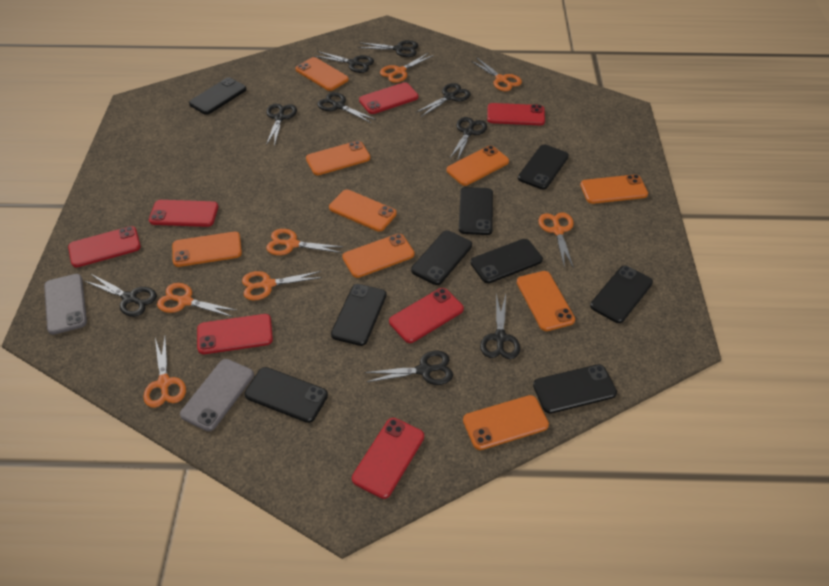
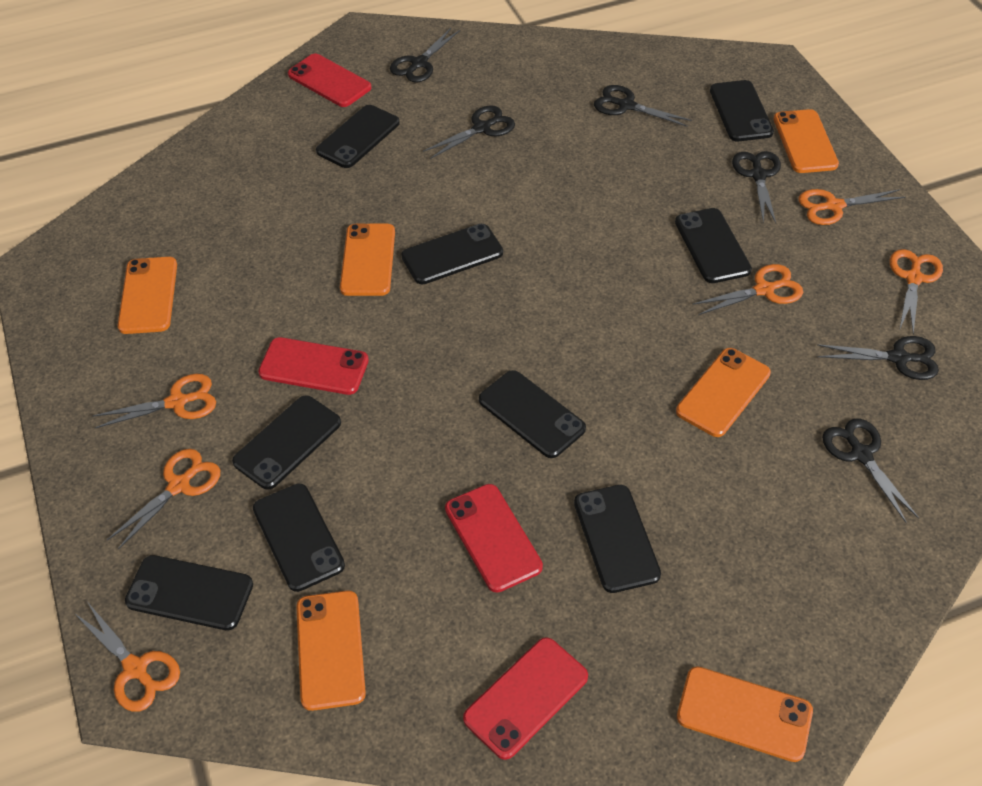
black scissors: [85,274,157,317] [266,104,297,146] [315,51,374,73] [317,92,376,123] [358,40,418,57] [365,351,453,385] [415,83,471,117] [450,117,487,159] [480,294,520,359] = 9 -> [390,28,460,83] [423,106,515,159] [594,85,692,127] [732,151,781,224] [817,336,939,380] [822,418,919,523] = 6
grey phone: [44,274,87,335] [180,359,254,431] = 2 -> none = 0
orange phone: [172,232,242,267] [296,57,349,91] [306,141,370,175] [329,190,397,232] [342,234,414,278] [447,146,509,186] [463,395,549,450] [517,271,575,331] [580,174,648,204] = 9 -> [118,257,177,334] [296,591,366,711] [340,224,395,296] [676,348,771,437] [677,666,813,762] [773,109,839,173] = 6
orange scissors: [143,337,186,408] [157,283,238,317] [242,271,323,301] [266,229,344,255] [380,53,433,83] [471,57,522,91] [538,212,574,268] = 7 -> [74,603,180,712] [93,374,216,428] [107,449,220,549] [692,264,803,315] [799,189,905,225] [890,249,943,334] = 6
red phone: [68,226,141,268] [149,200,218,227] [197,314,273,354] [352,418,424,499] [359,82,418,114] [389,288,464,343] [487,103,545,125] = 7 -> [258,337,369,395] [288,54,371,107] [445,484,543,593] [463,637,588,760] = 4

